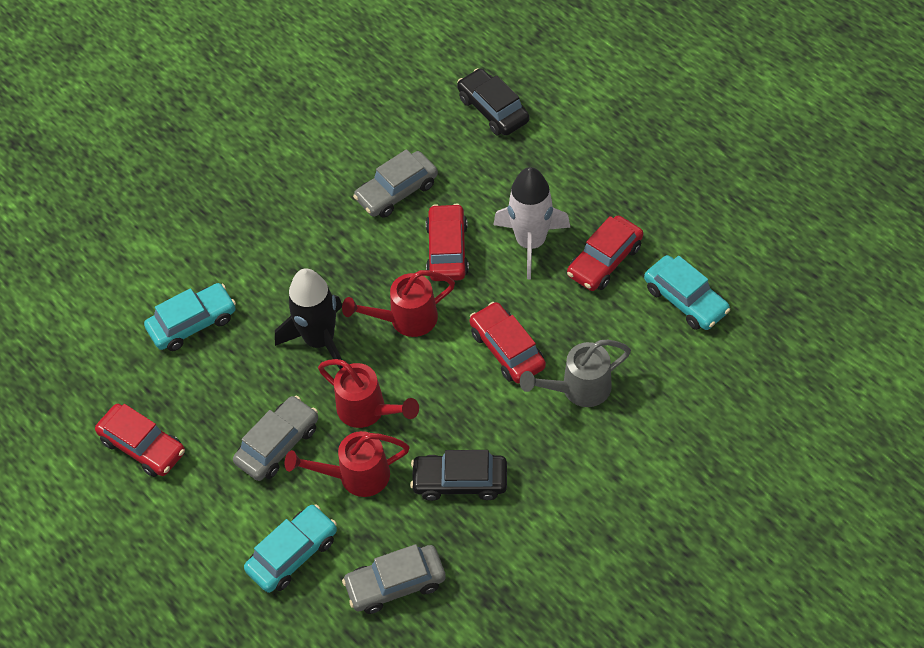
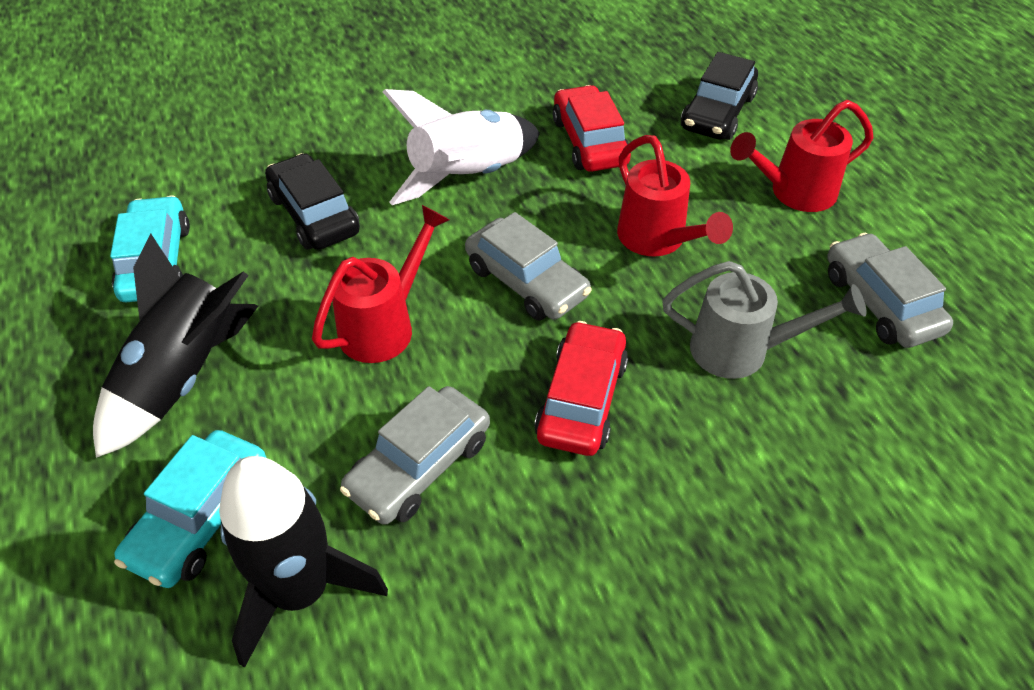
black rocket: [275,268,343,369] = 1 -> [93,233,258,458] [219,456,388,668] = 2
red car: [95,404,185,477] [426,203,469,281] [469,302,546,384] [567,216,643,291] = 4 -> [534,321,628,456] [553,85,631,172] = 2
turquoise car: [144,283,236,351] [244,505,337,593] [644,255,730,330] = 3 -> [110,195,190,302] [114,430,266,588] = 2

